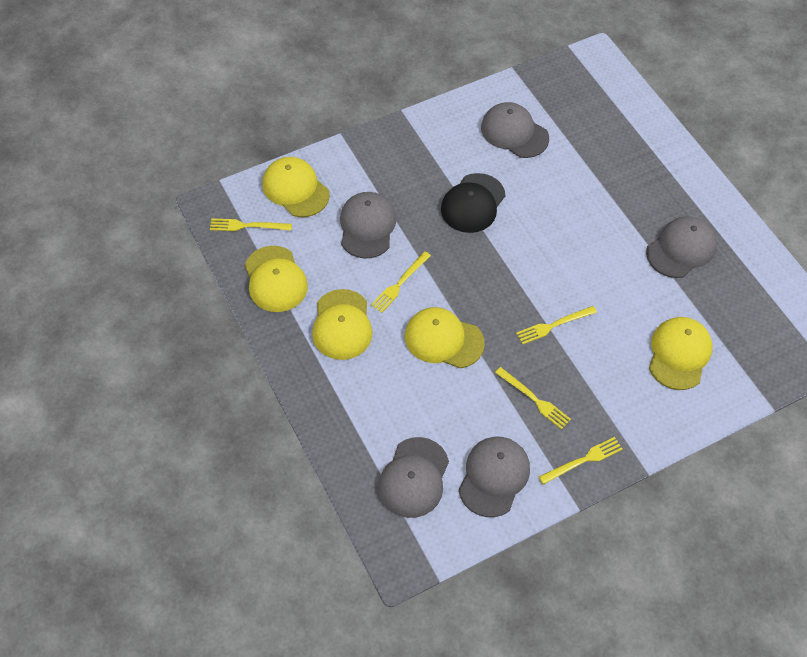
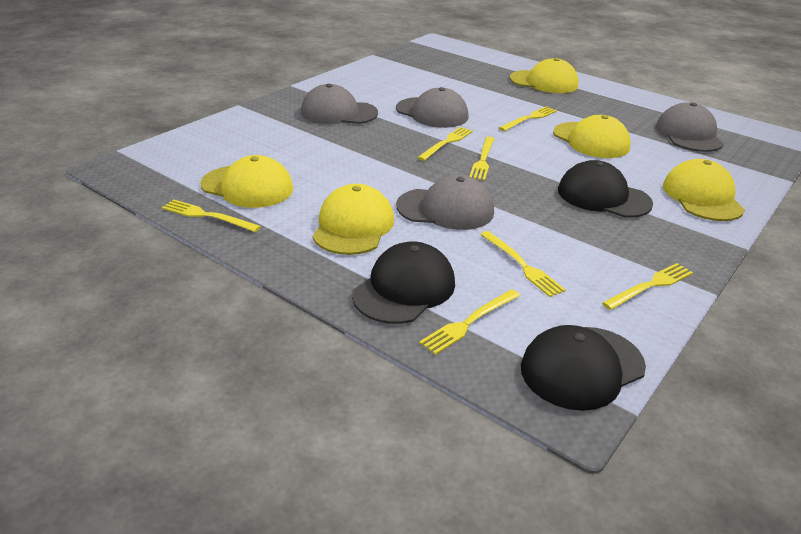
black cap: [441,173,506,233] = 1 -> [352,241,455,324] [521,325,646,411] [558,160,653,218] = 3
grey cap: [340,192,396,258] [378,437,449,518] [459,437,530,517] [481,102,549,158] [646,216,717,278] = 5 -> [301,84,378,124] [396,87,469,128] [396,175,494,230] [656,102,724,152] = 4
yellow fork: [210,218,292,231] [371,251,431,313] [495,367,571,430] [516,306,597,344] [539,437,623,485] = 5 -> [162,199,261,232] [417,127,473,161] [419,289,520,355] [469,137,494,180] [480,231,566,297] [499,106,557,131] [602,263,693,310] = 7

